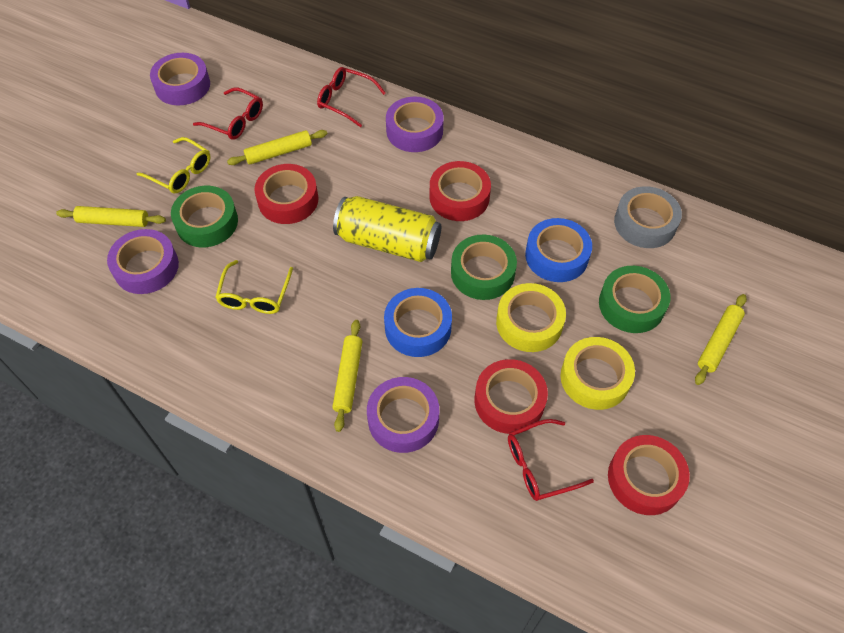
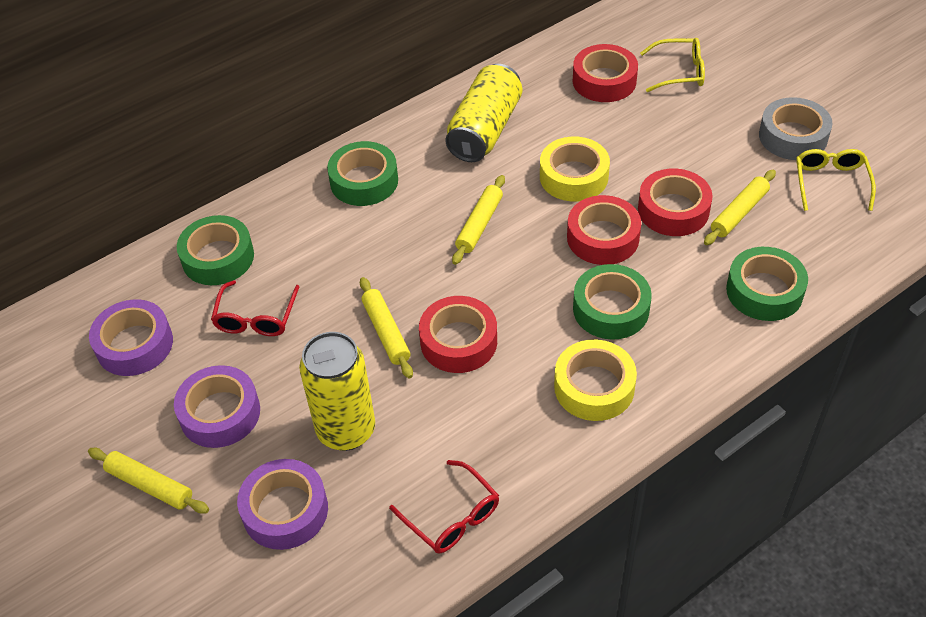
blue tape: [384,288,452,357] [525,218,592,282] = 2 -> none = 0
green tape: [171,186,238,247] [451,235,517,300] [599,266,670,333] = 3 -> [177,215,254,285] [327,141,398,206] [573,264,652,340] [726,247,808,321] = 4
purple tape: [107,229,179,294] [150,53,210,105] [367,377,439,453] [386,96,444,152] = 4 -> [89,299,173,376] [174,365,260,448] [237,459,328,550] = 3
red glasses: [193,88,263,140] [317,67,386,127] [508,419,594,501] = 3 -> [211,280,299,336] [389,460,499,554] = 2
yellow can: [333,196,441,262] = 1 -> [299,332,375,451] [445,64,522,162] = 2

